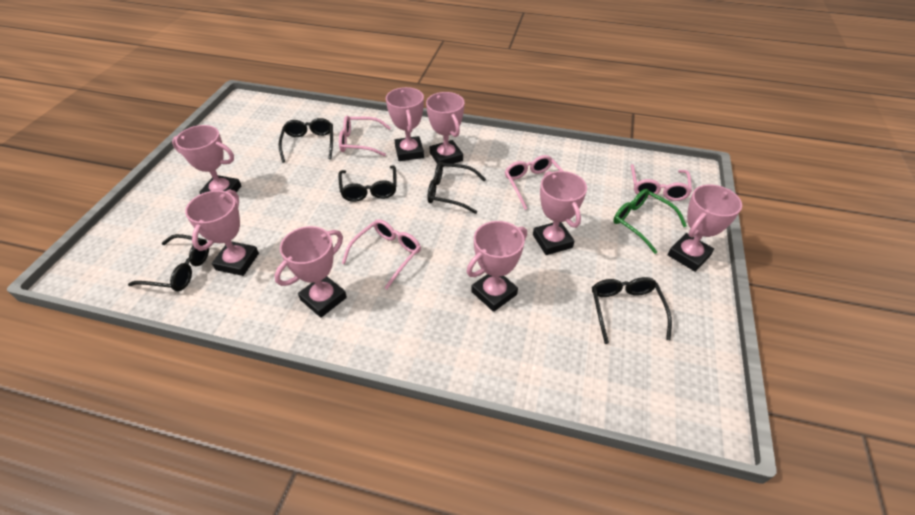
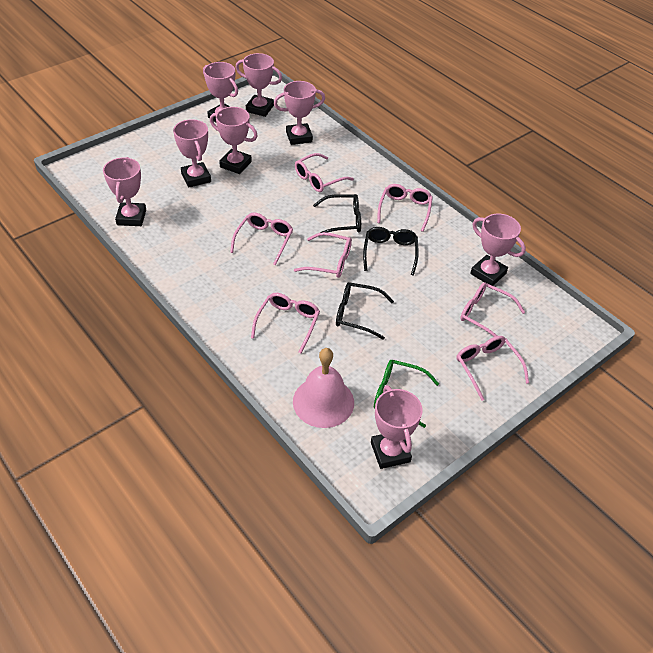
black glasses: [128,234,209,291] [279,118,333,163] [338,165,397,202] [427,162,486,214] [592,277,672,344] = 5 -> [313,194,361,237] [336,282,394,340] [363,227,419,276] = 3
pink bell: none = 0 -> [293,348,354,428] = 1
pink glasses: [339,116,391,157] [342,219,421,289] [505,155,563,210] [631,164,692,201] = 4 -> [230,213,293,266] [251,293,320,353] [294,232,352,278] [295,153,354,192] [377,184,433,232] [457,336,529,401] [460,282,525,344] = 7

